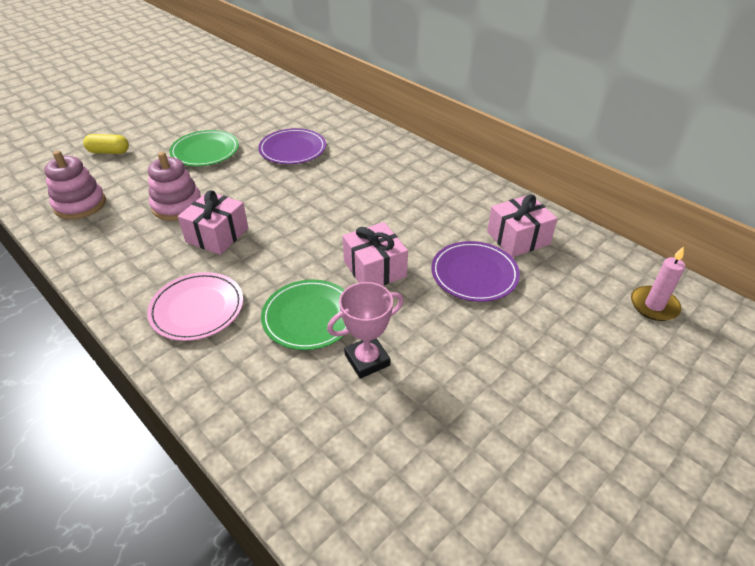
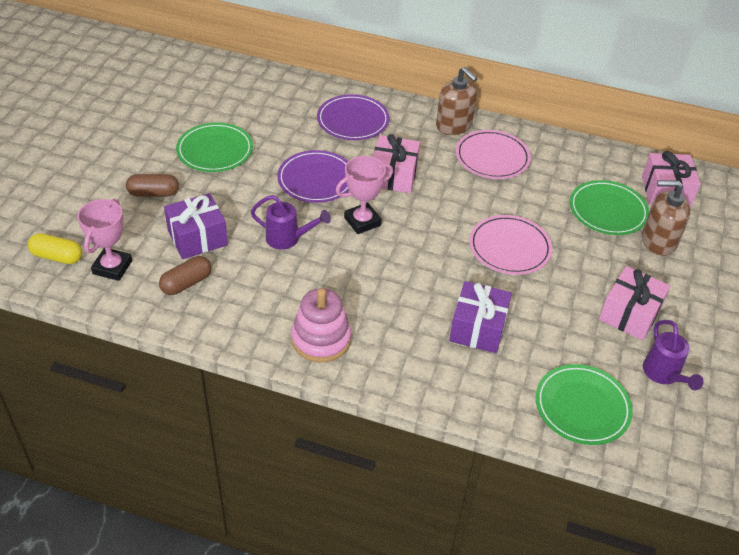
brown capsule: none = 0 -> [126,174,179,197] [159,256,212,295] = 2
brown soap dispenser: none = 0 -> [436,67,478,135] [642,180,691,256] = 2
green plate: [169,130,239,166] [261,280,347,350] = 2 -> [176,123,253,172] [536,364,633,445] [570,180,649,235] = 3
pink candle: [631,246,685,321] = 1 -> none = 0
pink plate: [147,272,243,341] = 1 -> [456,130,531,179] [469,215,552,275] = 2
pink stacking toy: [44,151,106,220] [148,152,201,221] = 2 -> [291,288,351,363] = 1
pink trophy: [327,282,404,379] = 1 -> [77,199,132,281] [336,156,393,234] = 2
purple gift: none = 0 -> [164,193,228,259] [449,281,512,353] = 2
purple watering can: none = 0 -> [251,195,331,250] [643,320,704,390] = 2

